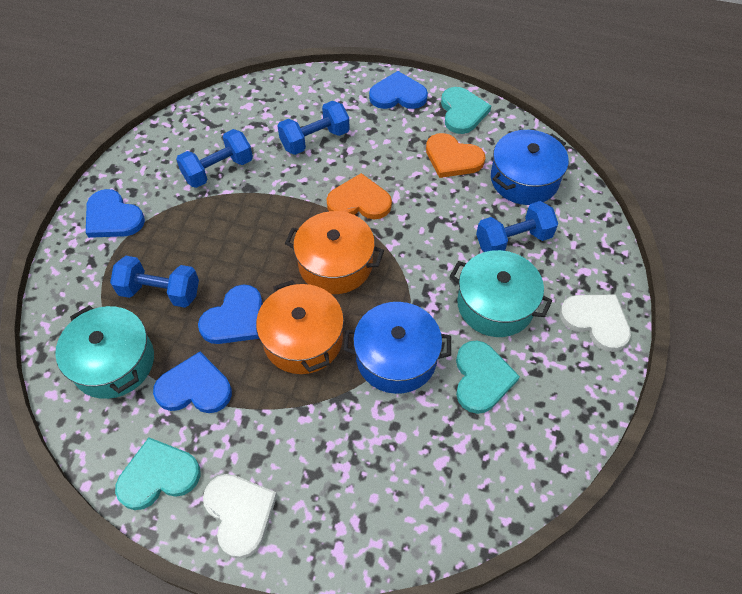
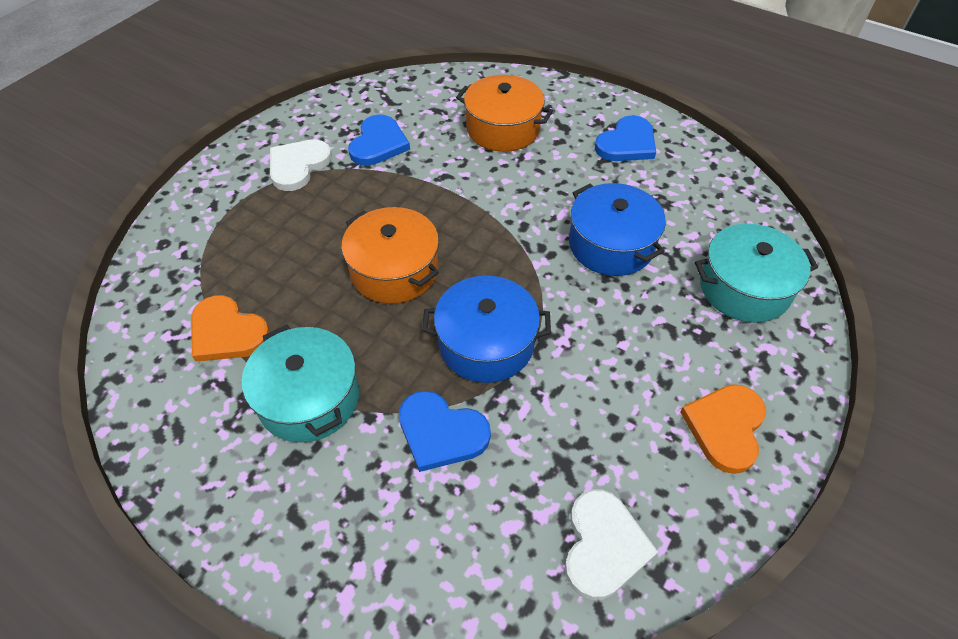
blue dumbbell: [110,256,199,308] [176,129,253,188] [278,101,350,155] [476,201,558,252] = 4 -> none = 0
blue heart: [86,189,145,238] [153,352,232,413] [198,284,263,344] [369,71,428,109] = 4 -> [348,114,410,166] [399,391,491,472] [595,115,656,161] = 3
turquoise heart: [115,437,201,510] [441,87,491,134] [456,340,520,414] = 3 -> none = 0

